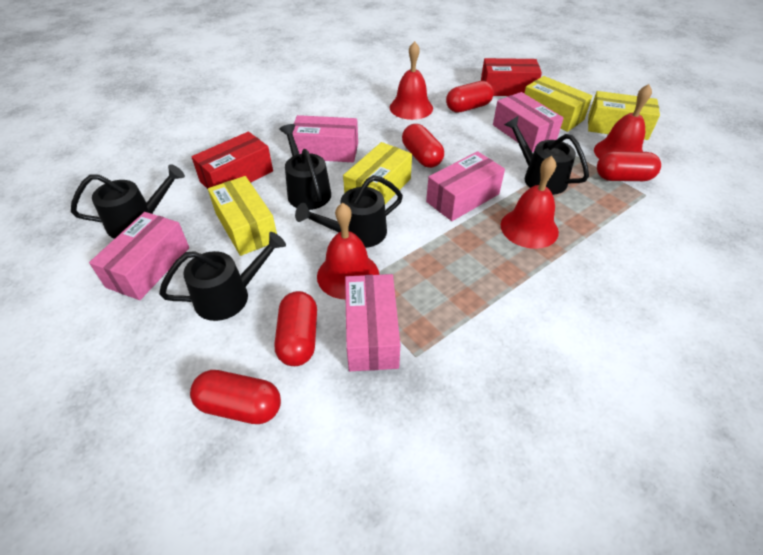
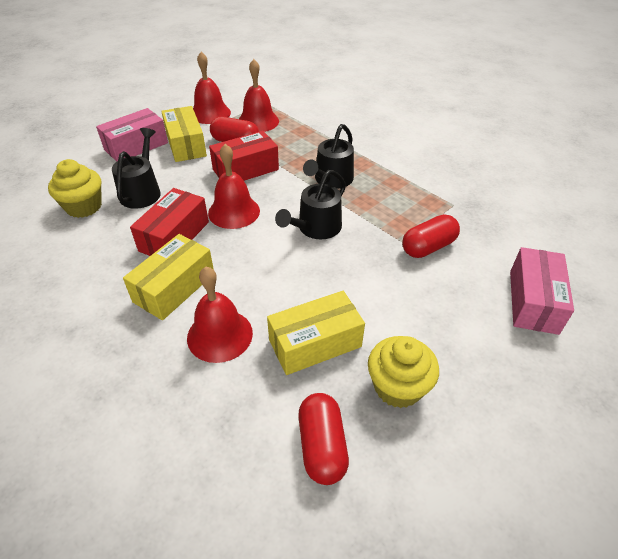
black watering can: [71,164,185,239] [159,232,286,321] [279,124,331,210] [295,175,403,248] [504,116,589,195] = 5 -> [112,128,161,209] [275,170,346,239] [303,124,354,189] = 3
pink box: [89,212,189,300] [292,115,358,162] [345,274,400,371] [426,151,505,221] [493,92,564,152] = 5 -> [96,108,168,162] [510,247,574,335] = 2
red capsule: [190,370,281,424] [275,291,317,366] [402,124,444,168] [446,81,494,112] [597,151,661,181] = 5 -> [210,117,259,142] [298,393,349,485] [402,214,460,258] = 3
yellow box: [208,176,277,256] [343,142,412,204] [524,76,592,132] [588,91,660,140] = 4 -> [123,234,214,320] [161,106,207,162] [267,291,365,375] = 3
yellow cupcake: none = 0 -> [48,159,102,218] [368,336,439,408] = 2

